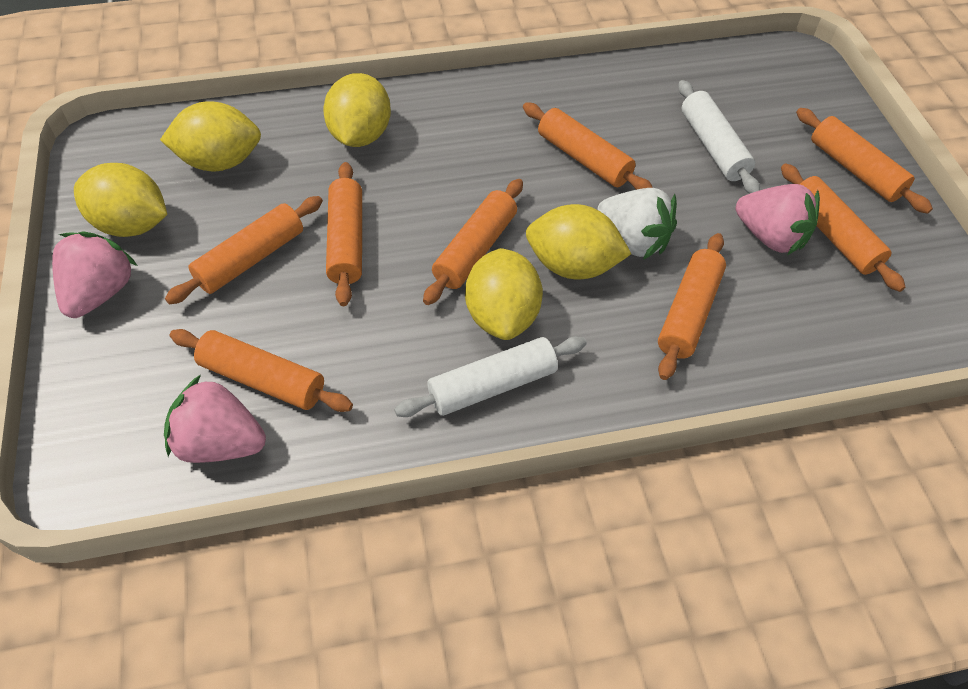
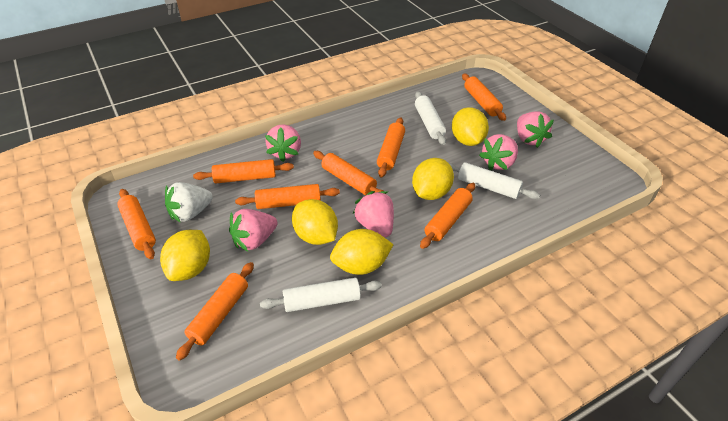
pink strawberry: [52,231,137,318] [164,375,266,463] [736,184,820,255] = 3 -> [229,209,277,251] [265,124,301,162] [353,191,394,238] [479,134,518,170] [517,112,554,148] = 5
white rolling pin: [394,336,587,417] [678,80,760,194] = 2 -> [260,277,382,312] [415,91,446,145] [448,162,540,199] = 3

